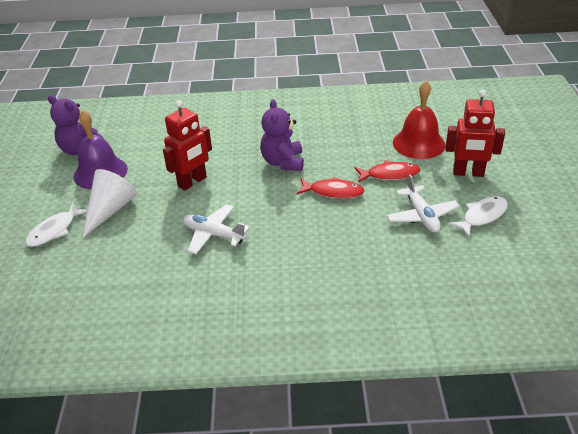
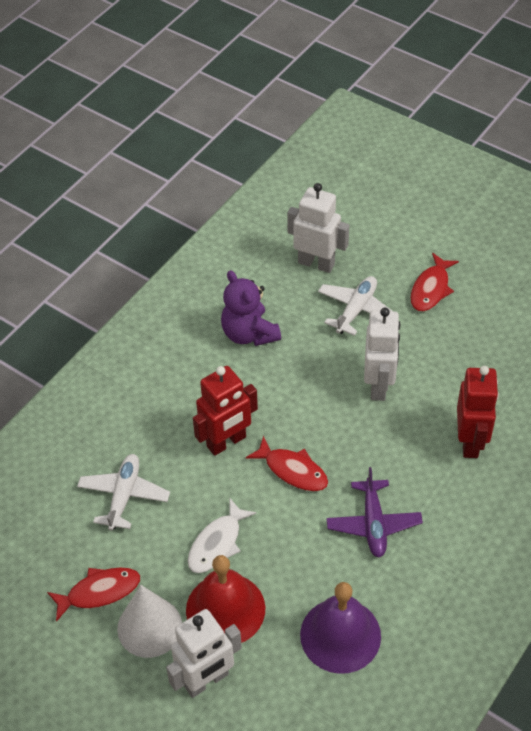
purple plane: none = 0 -> [326,467,423,558] = 1
purple teddy bear: [48,95,104,155] [260,99,304,171] = 2 -> [221,270,281,346] = 1
red fish: [297,177,364,199] [354,160,420,183] = 2 -> [47,568,140,622] [246,436,328,491] [410,253,459,311] = 3
white fish: [25,203,87,247] [449,196,508,237] = 2 -> [188,499,257,573] = 1
white robot: none = 0 -> [166,609,242,698] [287,183,349,273] [364,308,400,401] = 3

